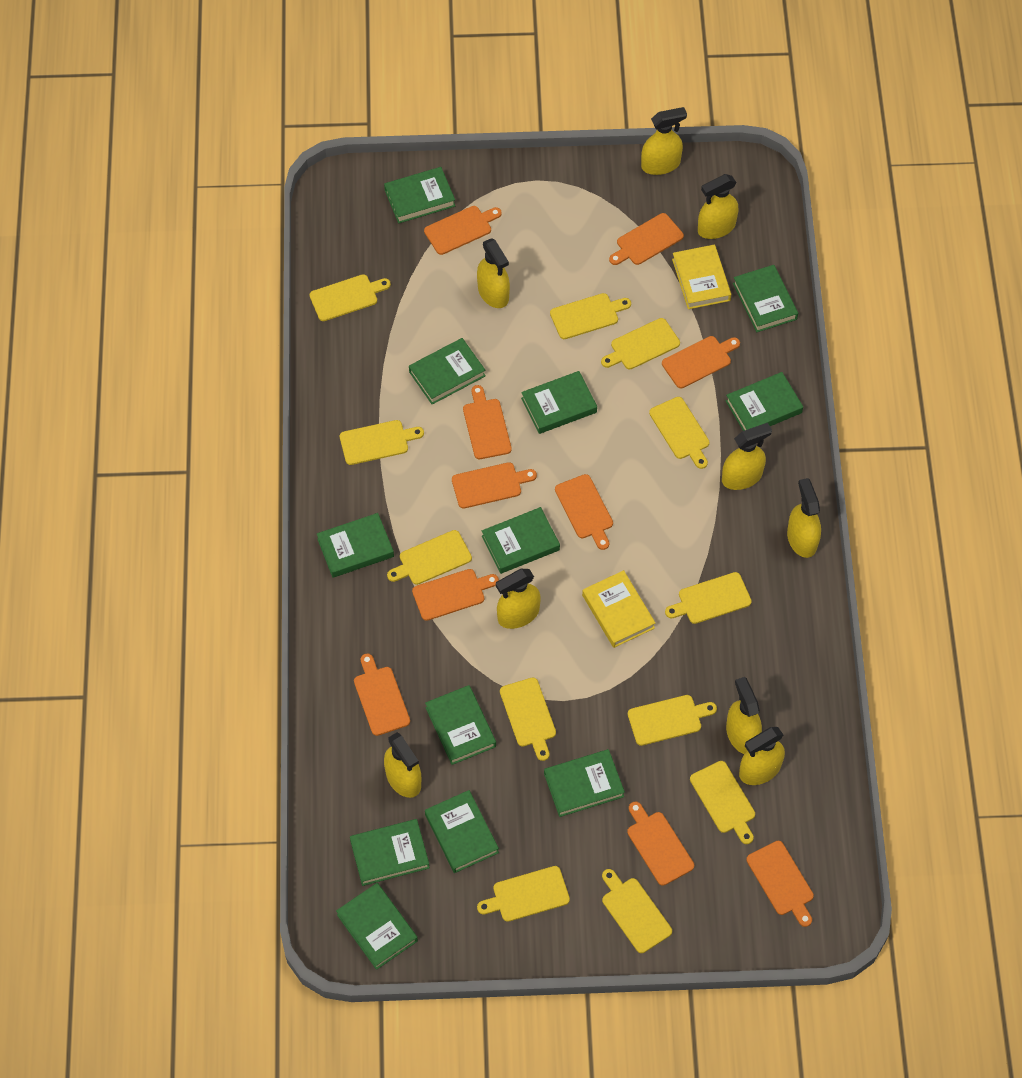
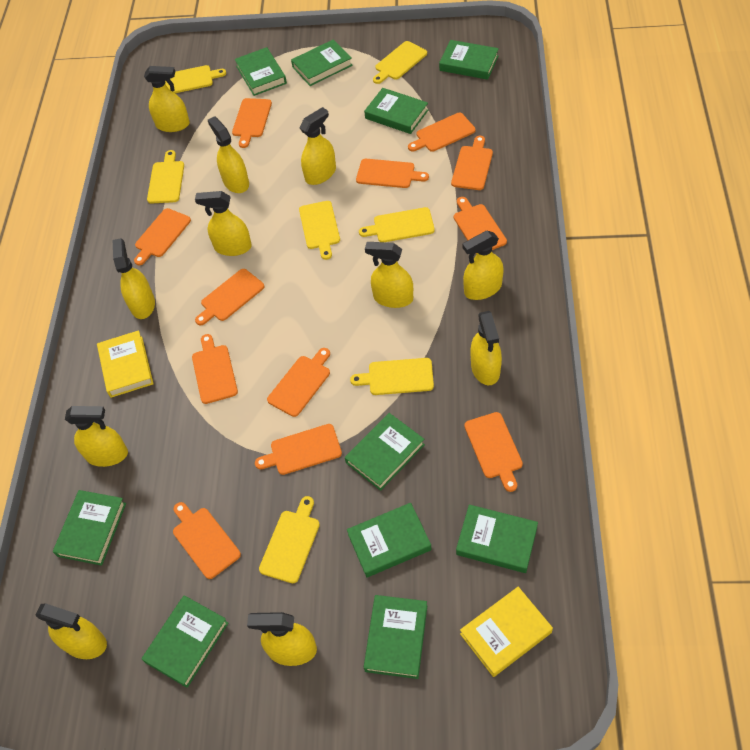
green book: [317,513,394,578] [336,883,418,970] [350,819,430,886] [384,167,455,223] [409,338,486,405] [425,685,496,765] [425,790,499,873] [482,507,560,574] [521,371,597,434] [544,749,625,817] [726,372,803,431] [733,265,798,332] = 12 -> [53,490,126,566] [142,595,228,688] [235,47,287,96] [291,39,353,86] [345,413,425,491] [347,503,432,577] [364,88,428,134] [364,595,427,679] [439,40,499,80] [456,504,538,573] = 10
orange cutting board: [354,653,410,736] [412,569,499,621] [424,206,502,255] [452,462,537,509] [463,385,512,459] [555,474,613,550] [609,213,684,265] [627,802,694,886] [662,336,740,388] [746,841,814,927] = 10 -> [134,208,191,265] [173,502,241,579] [192,334,238,404] [195,269,264,325] [232,98,272,148] [255,424,342,475] [267,348,330,417] [356,159,429,188] [408,113,476,152] [451,136,493,190] [454,197,507,254] [464,412,523,492] = 12
yellow cutting board: [309,274,391,321] [340,420,424,465] [387,530,472,585] [477,866,570,922] [500,678,556,761] [550,293,631,339] [601,318,680,369] [602,869,672,953] [628,695,717,746] [649,397,709,469] [665,572,752,624] [690,761,755,844] = 12 -> [147,150,184,204] [165,65,226,93] [259,496,320,583] [299,201,340,260] [350,358,434,395] [359,207,435,242] [373,41,427,84] = 7
yellow spray bottle: [384,732,421,798] [477,238,510,308] [496,569,540,629] [641,107,687,175] [698,174,738,239] [722,423,772,490] [726,677,762,754] [739,727,785,785] [787,478,821,558] = 9 -> [35,603,107,659] [65,406,128,467] [113,238,155,319] [144,66,190,132] [195,191,252,256] [208,116,249,193] [247,612,317,666] [300,107,336,185] [365,242,413,308] [463,231,503,300] [471,311,502,385] = 11

